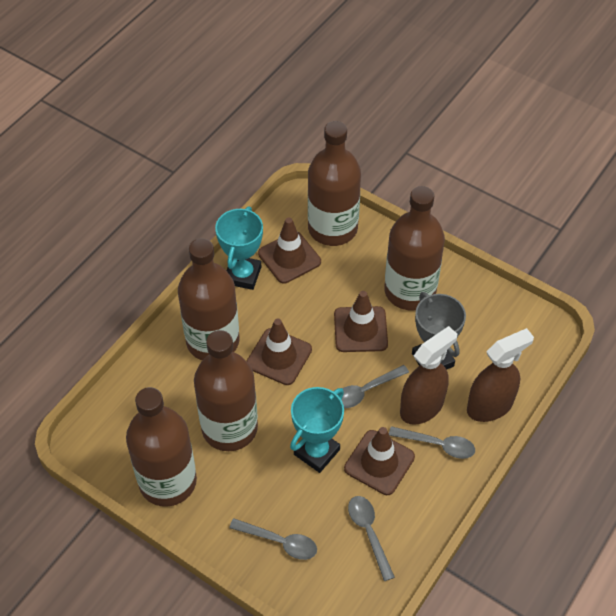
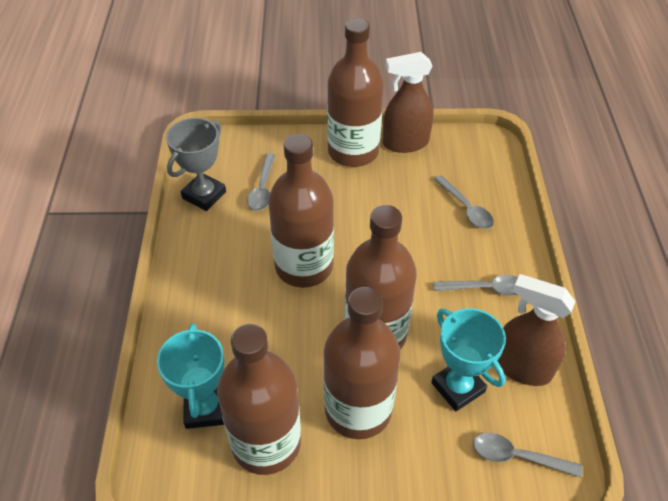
brown traffic cone: [247,319,312,385] [258,218,321,284] [334,291,388,352] [344,427,415,495] = 4 -> none = 0

